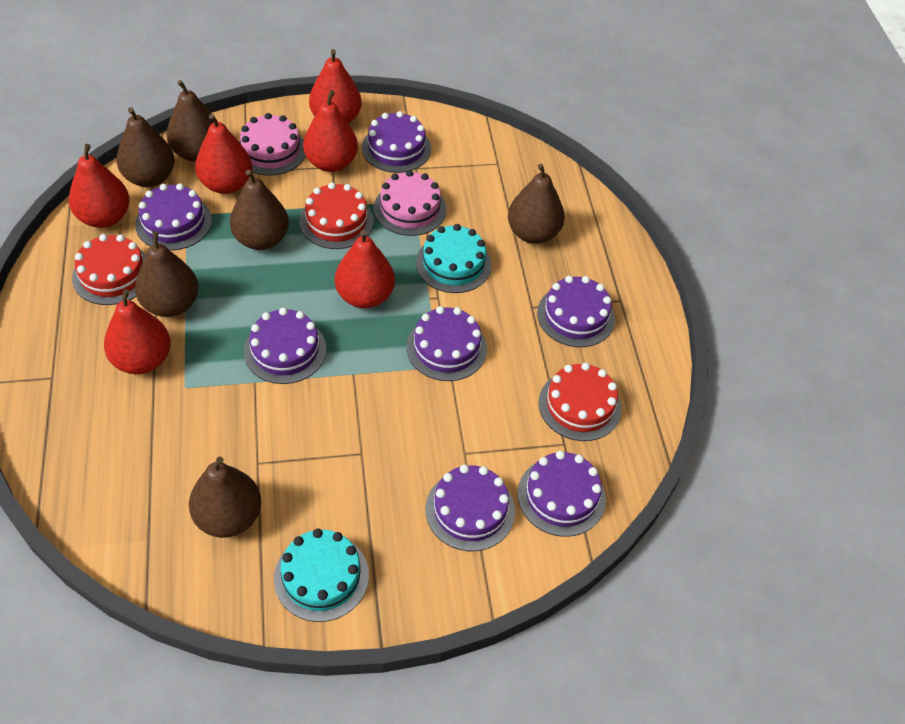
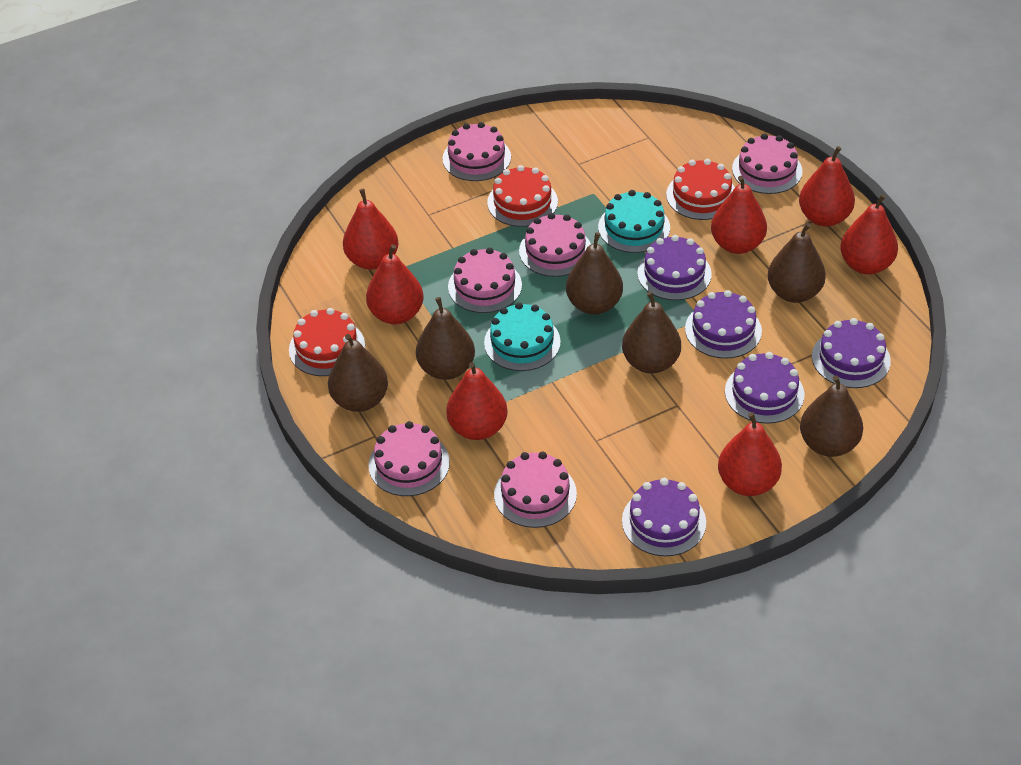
pink cake: [239,113,306,175] [374,170,447,236] = 2 -> [368,421,450,496] [442,122,511,181] [448,248,522,313] [494,451,577,528] [519,213,591,277] [732,133,803,194] = 6
purple cake: [135,183,212,251] [244,308,326,384] [362,111,431,173] [407,306,487,381] [426,464,515,551] [518,451,606,537] [537,276,615,347] = 7 -> [622,478,706,556] [637,235,712,300] [685,290,762,359] [725,352,804,424] [812,318,891,388] = 5
red pear: [69,144,130,228] [104,289,171,374] [195,114,252,194] [303,90,358,172] [309,49,362,124] [335,230,395,308] = 6 -> [343,189,399,270] [366,244,424,324] [446,362,508,440] [711,176,767,254] [718,412,782,496] [799,146,855,227] [840,194,898,275] = 7

